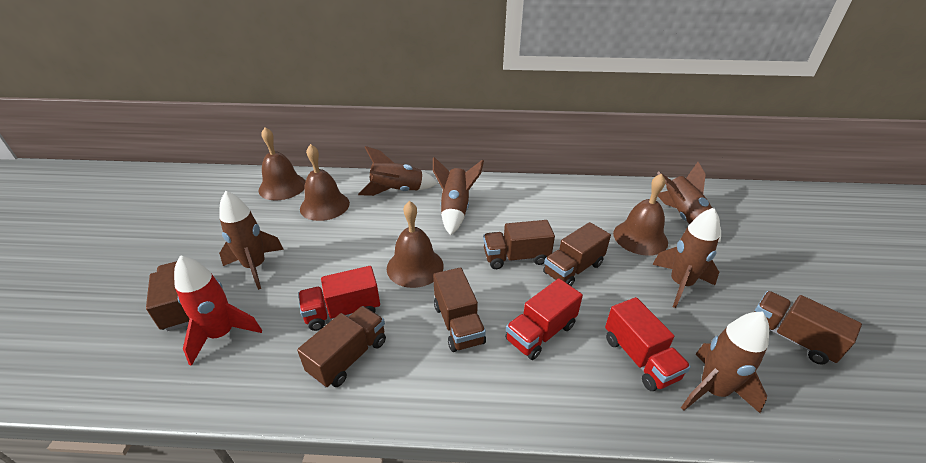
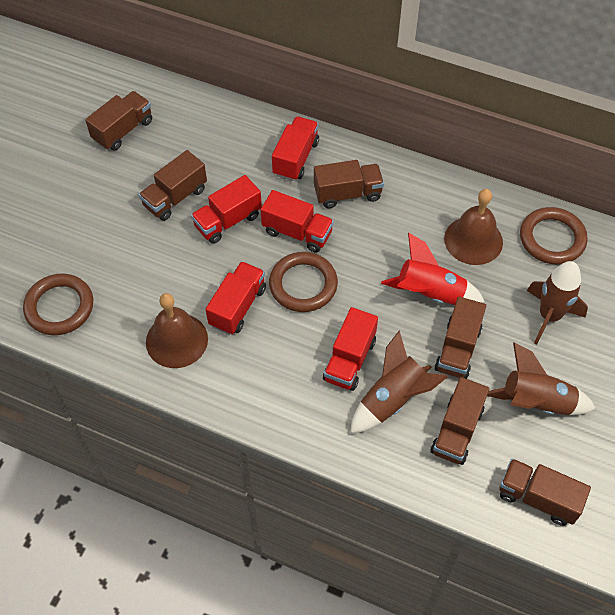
brown bell: [258,127,306,200] [300,144,350,221] [387,201,444,288] [613,174,668,256] = 4 -> [146,293,208,368] [444,189,503,265] = 2
brown ring: none = 0 -> [23,274,93,335] [269,252,338,312] [520,207,588,265] = 3
brown rocket: [219,191,284,290] [358,146,438,196] [433,157,484,235] [652,208,720,308] [657,162,721,242] [681,311,769,413] = 6 -> [350,331,448,433] [487,342,596,415] [527,261,588,344] = 3
red truck: [298,266,380,331] [505,278,583,360] [605,297,691,391] = 3 -> [191,175,262,244] [205,261,266,335] [261,190,334,253] [272,116,319,181] [323,307,378,391] = 5

